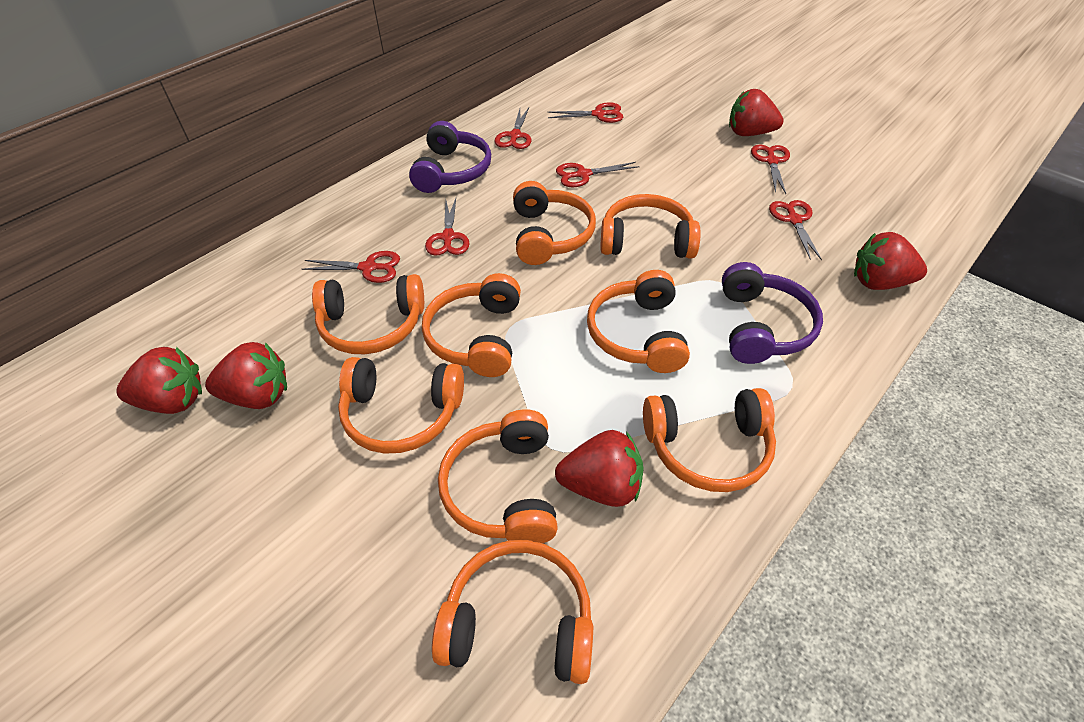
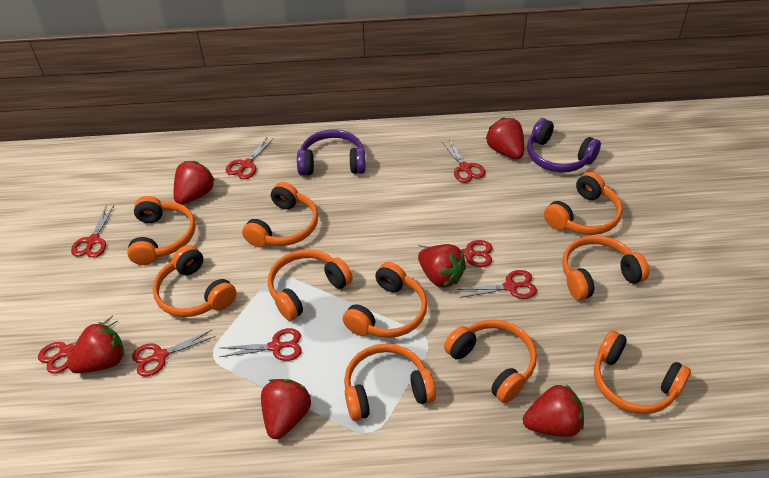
orange headphones: [312,274,424,354] [338,357,464,454] [422,273,521,377] [432,540,593,684] [438,409,558,543] [513,181,596,265] [587,270,690,373] [600,194,701,259] [643,388,776,492] = 9 -> [127,196,196,265] [153,245,237,317] [242,182,318,247] [268,249,353,321] [343,262,427,338] [344,343,436,421] [444,319,537,403] [544,172,623,235] [562,235,649,300] [594,330,691,414] = 10
red scissors: [302,251,400,283] [425,198,470,256] [494,108,531,149] [548,102,623,123] [556,162,639,187] [751,144,790,194] [769,200,822,260] = 7 -> [38,316,117,374] [71,205,114,258] [132,330,215,377] [220,328,302,361] [226,136,274,179] [418,240,493,267] [441,139,486,183] [458,270,537,299] = 8
red strawberry: [116,347,202,414] [205,342,287,409] [555,430,644,507] [729,89,784,136] [854,232,927,290] = 5 -> [67,322,124,373] [174,161,215,205] [261,379,311,439] [418,244,466,288] [486,118,524,159] [523,385,584,437] = 6

